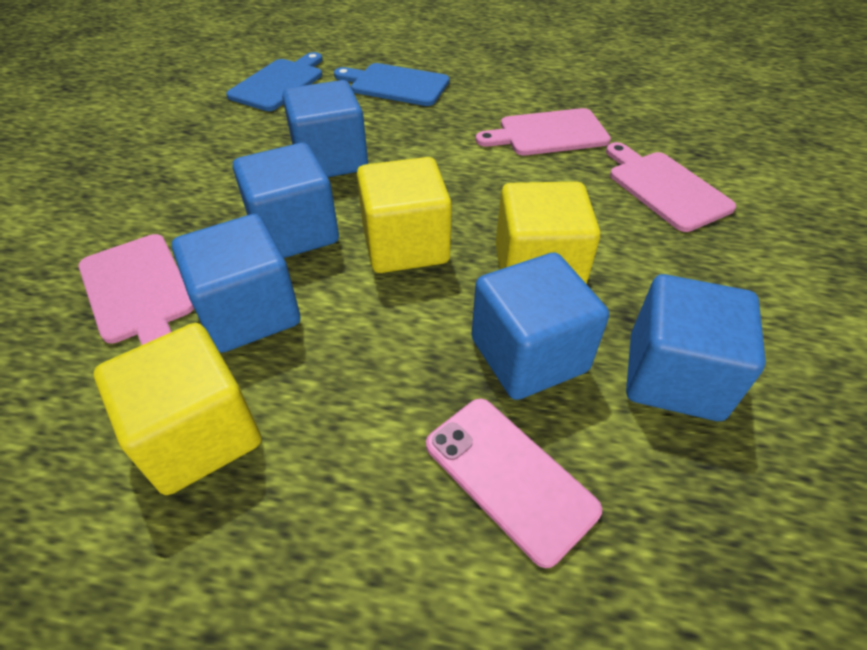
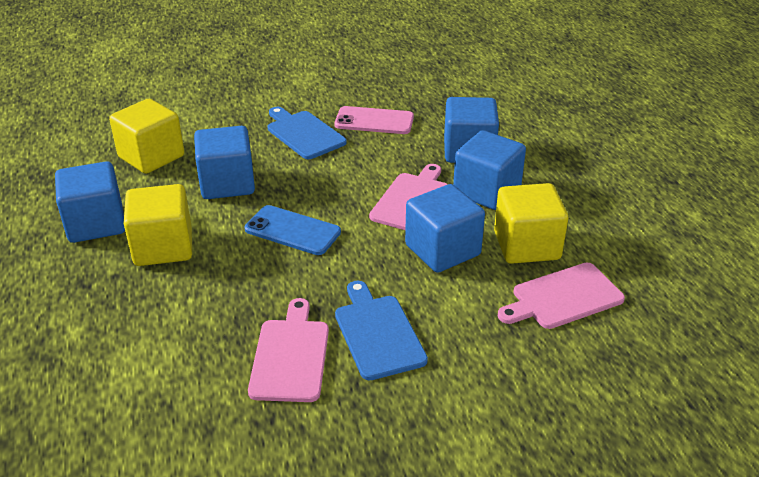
blue phone: none = 0 -> [245,205,341,255] = 1

